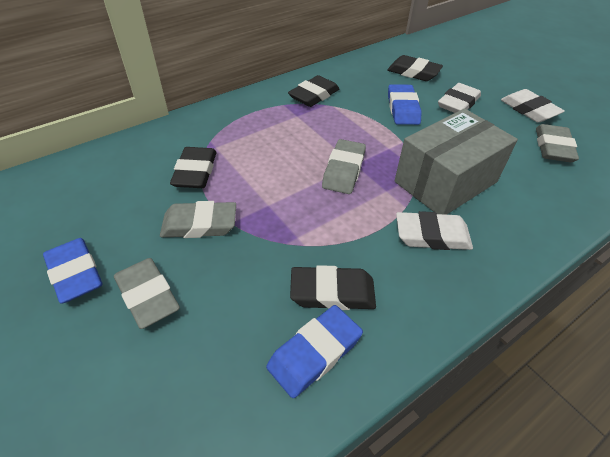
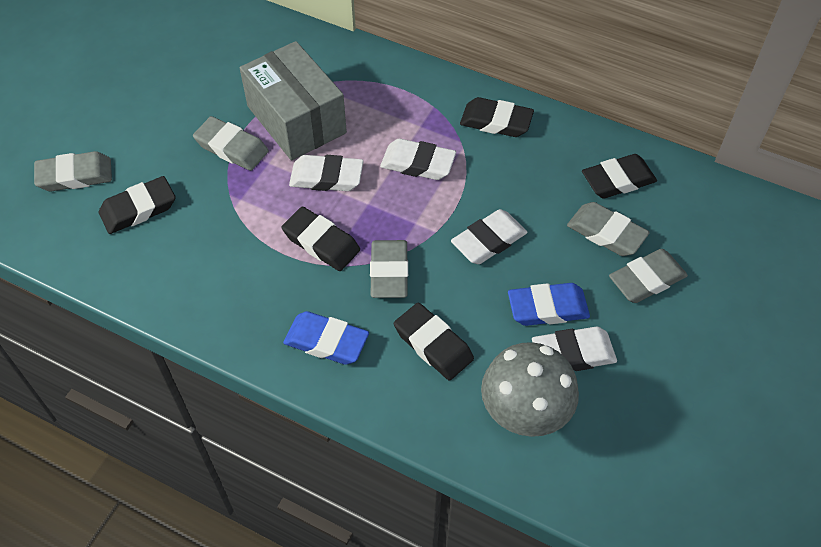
black eraser: [170,147,216,188] [288,75,339,107] [290,265,376,310] [387,55,443,81] = 4 -> [99,176,176,234] [282,207,360,271] [394,302,474,381] [460,97,534,137] [582,154,657,198] = 5
blue eraser: [43,238,102,304] [266,305,363,398] [388,84,422,125] = 3 -> [283,311,369,365] [508,283,590,326] = 2
grey eraser: [114,258,180,329] [160,201,236,238] [322,139,366,194] [536,124,579,162] = 4 -> [34,151,112,191] [193,116,269,171] [370,240,408,298] [567,202,650,256] [609,249,688,303] = 5
grey mushroom: none = 0 -> [481,342,579,437] = 1
white eraser: [396,211,473,250] [438,83,481,113] [501,89,564,123] = 3 -> [289,155,363,191] [380,139,456,180] [451,209,527,264] [532,327,617,371] = 4

